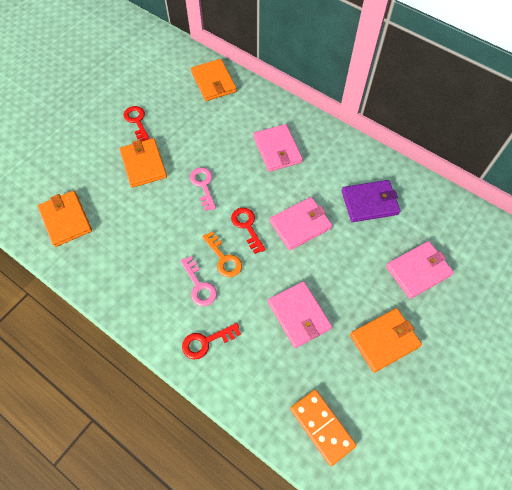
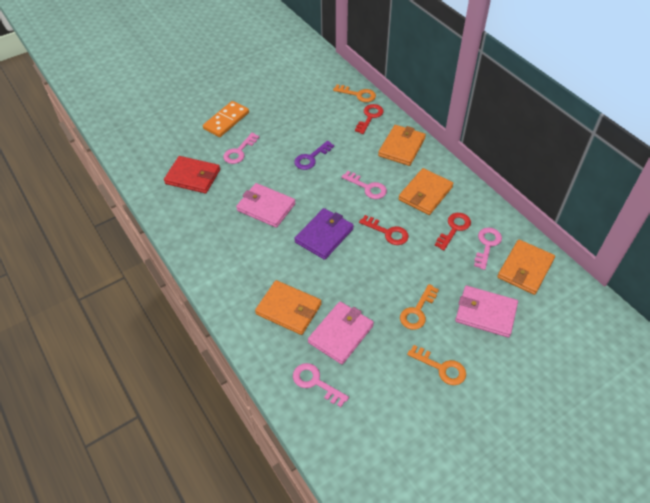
orange key: [202,231,242,277] = 1 -> [333,84,376,102] [400,284,439,330] [407,345,466,385] = 3
pink key: [180,256,217,306] [190,167,216,211] = 2 -> [223,133,259,164] [293,363,349,407] [342,171,387,199] [474,228,502,270] = 4
pink wallet: [253,124,303,172] [268,281,332,348] [270,197,332,251] [386,241,454,299] = 4 -> [236,183,295,228] [308,301,374,365] [455,286,518,338] = 3
purple key: none = 0 -> [294,141,334,170] = 1
red wallet: none = 0 -> [164,156,220,193] = 1

